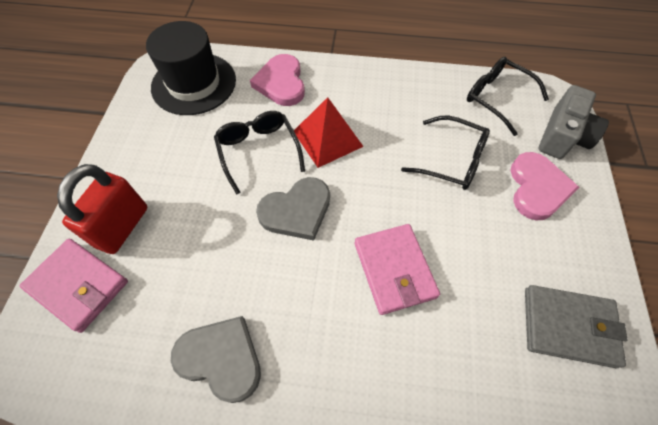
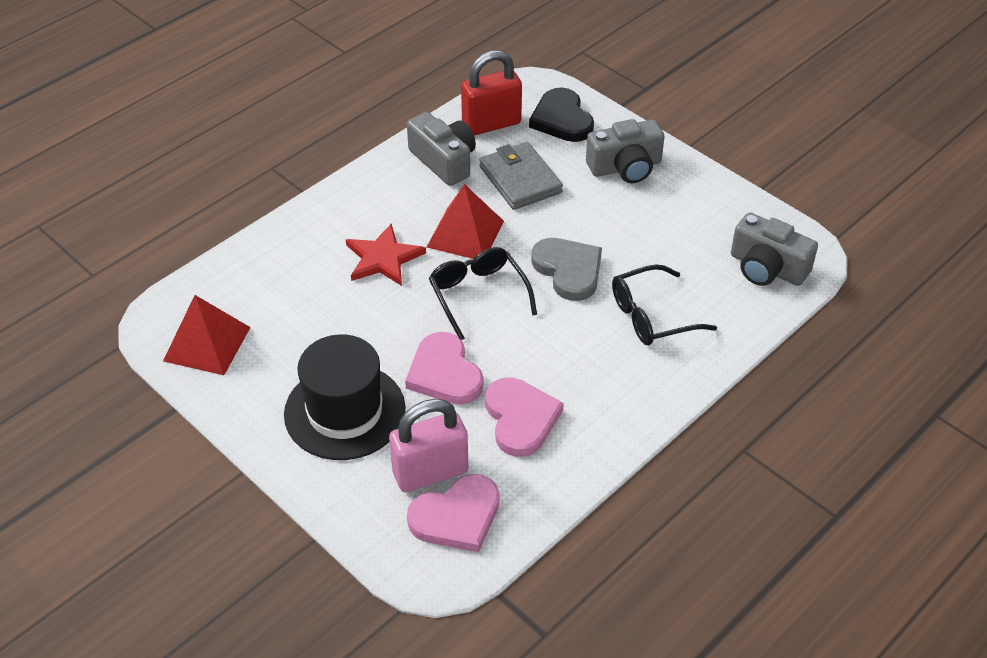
black glasses: [214,111,305,194] [401,116,490,190] [467,57,549,136] = 3 -> [429,247,537,340] [612,264,717,345] = 2
black heart: none = 0 -> [529,88,594,142] = 1
grey camera: [538,85,609,159] = 1 -> [407,112,476,186] [586,119,665,183] [731,212,818,286] = 3
grey heart: [171,316,261,403] [256,177,330,241] = 2 -> [531,238,602,301] = 1
pink heart: [250,54,305,106] [510,152,579,220] = 2 -> [405,332,484,405] [407,474,499,552] [485,378,564,457] = 3
pink padlock: none = 0 -> [389,399,468,492] = 1
pink wallet: [20,239,128,333] [355,224,440,315] = 2 -> none = 0
red pyramid: [294,97,364,168] = 1 -> [163,295,251,375] [427,184,504,259] = 2
red star: none = 0 -> [346,224,426,286] = 1

